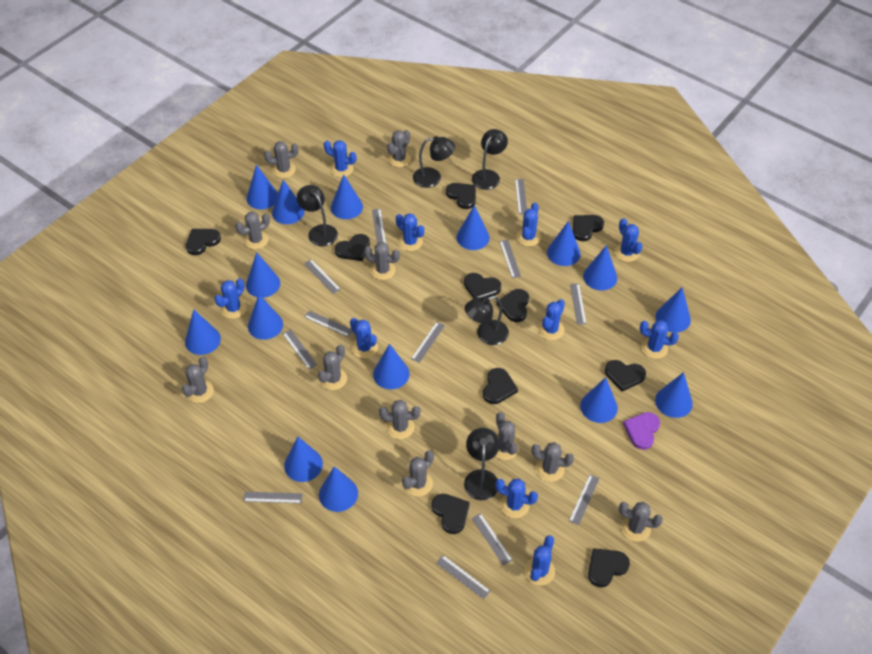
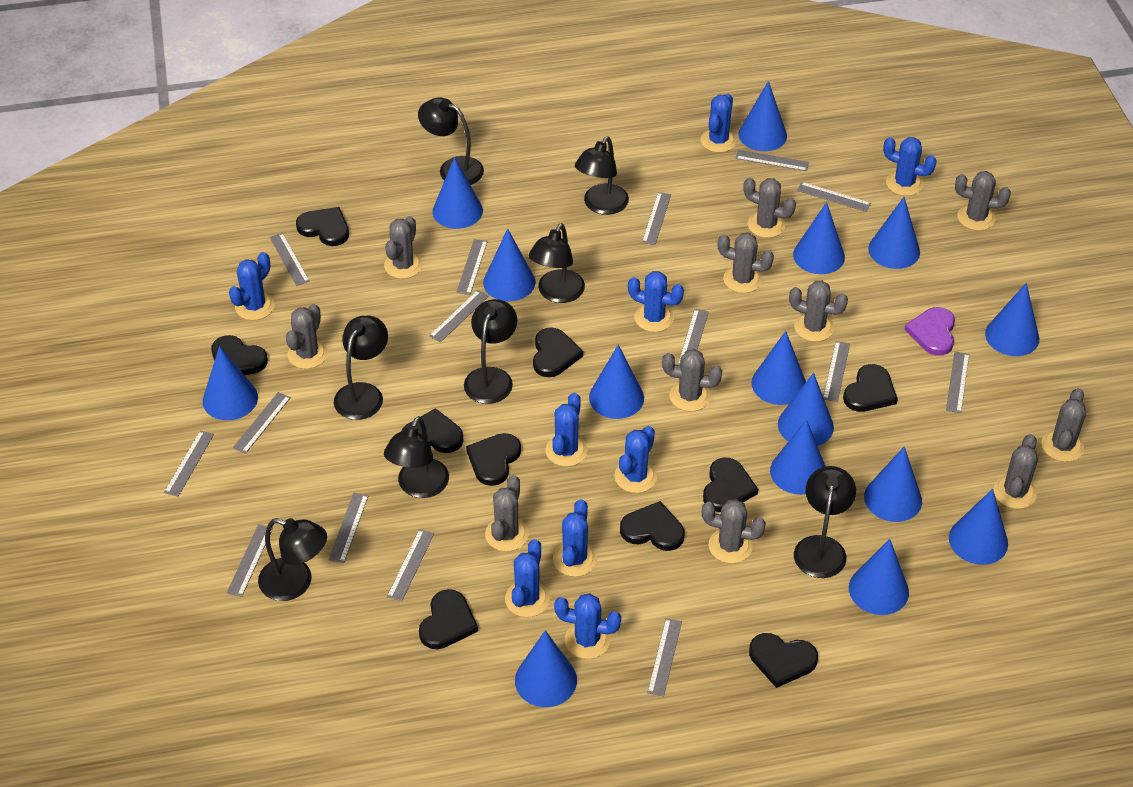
black lamp: [297,185,338,246] [413,136,455,188] [464,296,509,345] [464,428,500,500] [472,129,508,190] = 5 -> [258,518,327,601] [334,316,388,420] [384,416,449,498] [418,97,484,185] [464,299,517,404] [529,223,585,303] [575,136,629,215] [794,466,856,578] = 8
blue cactus: [214,278,247,319] [324,140,356,177] [350,318,378,358] [396,213,424,251] [495,479,538,518] [516,203,541,246] [525,535,555,585] [538,299,565,340] [614,218,642,262] [640,320,679,359] = 10 -> [229,252,274,320] [505,539,550,617] [546,393,588,467] [553,499,597,577] [554,593,621,659] [614,426,657,493] [628,271,684,332] [701,94,737,153] [883,137,937,196] = 9
grey ruler: [244,492,303,503] [283,329,317,369] [304,259,341,294] [304,310,352,337] [372,209,386,244] [411,322,445,363] [436,555,490,599] [472,513,513,566] [499,240,521,278] [515,179,527,214] [569,474,600,525] [570,284,587,325] = 12 -> [164,431,214,497] [227,524,273,597] [233,392,291,454] [270,233,310,286] [329,493,369,563] [387,529,434,601] [429,290,489,343] [457,239,488,295] [642,192,671,245] [647,618,682,697] [678,309,709,365] [735,150,809,171] [797,182,871,212] [823,341,850,402] [946,351,969,413] = 15

